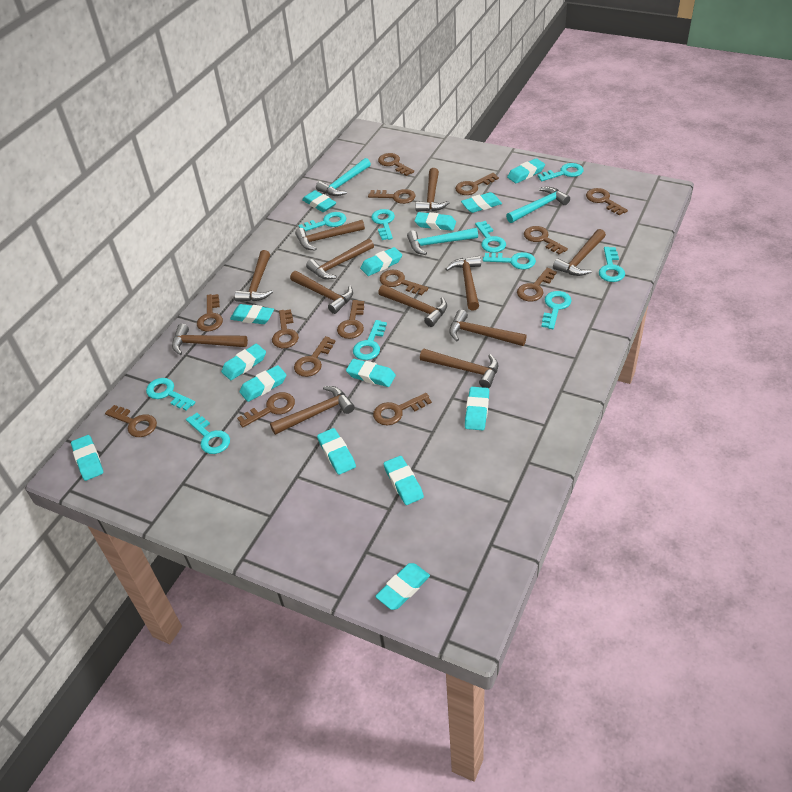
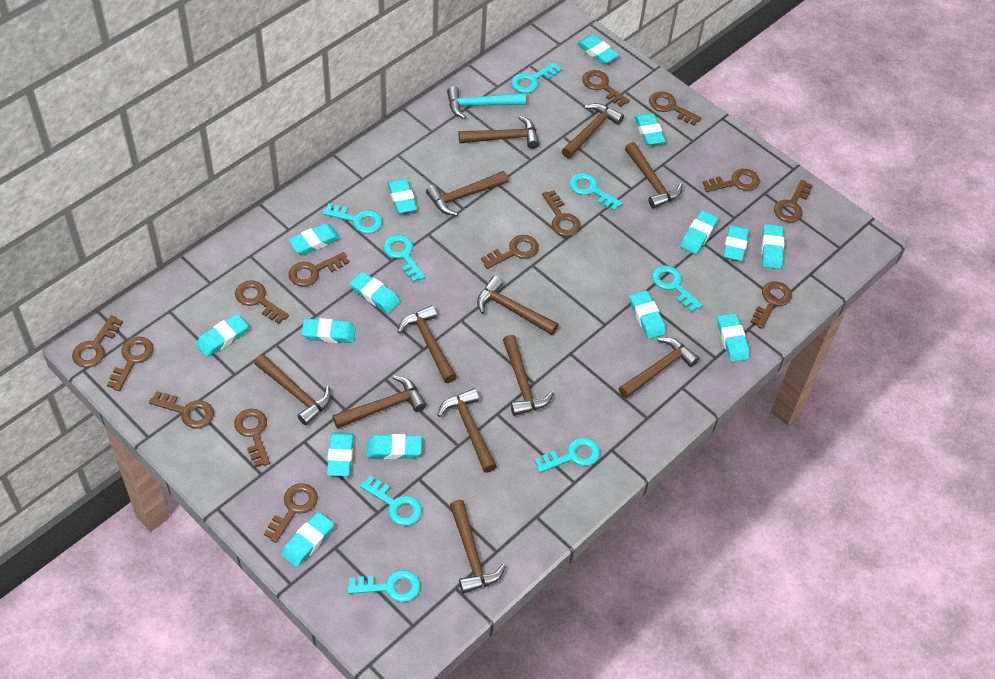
turquoise eraser: [71,435,103,481] [221,344,266,380] [230,304,274,324] [239,365,286,402] [302,190,336,212] [317,428,356,475] [346,359,396,387] [360,247,402,276] [375,563,430,610] [383,456,424,505] [414,212,456,231] [461,192,502,213] [465,387,489,430] [507,158,545,183] = 14 -> [195,314,248,357] [281,512,334,567] [288,223,341,255] [302,318,356,343] [327,432,354,476] [350,271,400,313] [367,434,422,459] [387,179,417,214] [577,34,619,64] [630,291,666,339] [634,113,666,145] [680,210,718,254] [718,313,750,362] [723,225,749,261] [762,224,784,269] = 15
turquoise hammer: [316,158,371,196] [407,228,478,255] [506,187,570,223] = 3 -> [447,86,526,119] = 1
turquoise key: [146,378,196,411] [186,413,230,454] [299,212,346,231] [353,320,387,360] [371,209,395,240] [475,221,506,253] [483,252,536,269] [537,163,583,182] [542,291,572,329] [599,247,625,282] = 10 -> [323,204,383,234] [347,570,420,602] [360,476,422,526] [383,235,425,282] [511,62,562,93] [534,437,600,473] [569,173,623,211] [652,265,703,312] = 8

